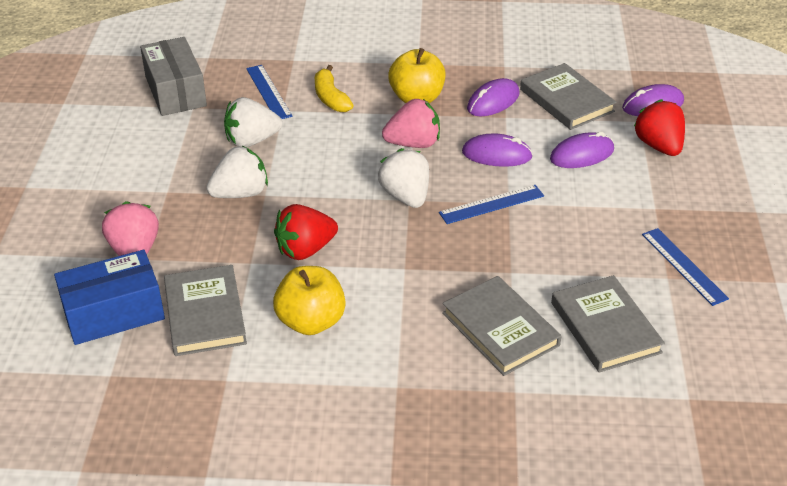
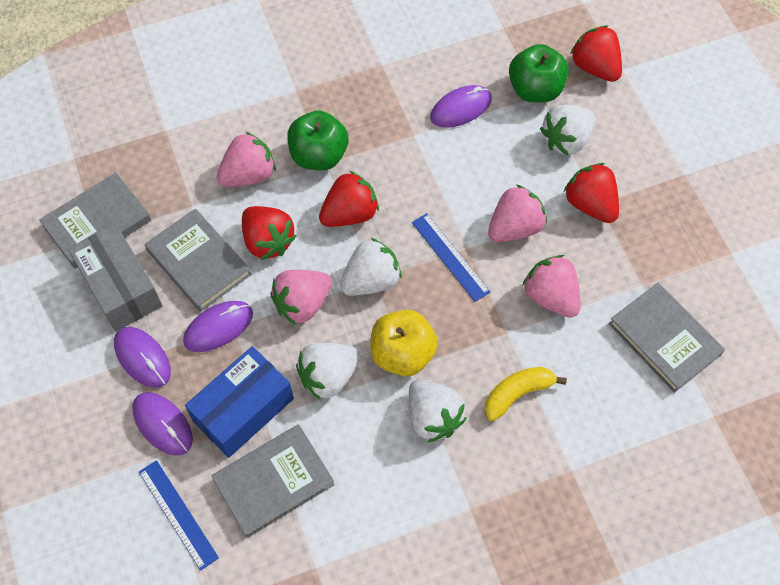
blue ruler: [246,65,292,119] [439,185,544,224] [642,228,729,306] = 3 -> [139,460,219,571] [412,213,490,302] = 2
green apple: none = 0 -> [287,111,349,171] [509,44,569,103] = 2
pink strawberry: [102,201,159,256] [382,99,440,148] = 2 -> [217,132,276,187] [270,270,332,325] [488,184,547,242] [523,255,581,318] = 4
red strawberry: [274,204,338,260] [634,99,685,156] = 2 -> [242,206,296,260] [319,171,379,227] [564,163,619,223] [570,25,622,82] = 4
white strawberry: [206,146,268,198] [224,97,282,147] [378,148,429,208] = 3 -> [296,343,361,400] [340,238,402,296] [409,379,467,443] [540,105,595,156] = 4
yellow apple: [273,266,346,335] [388,48,446,103] = 2 -> [370,310,438,376] = 1

